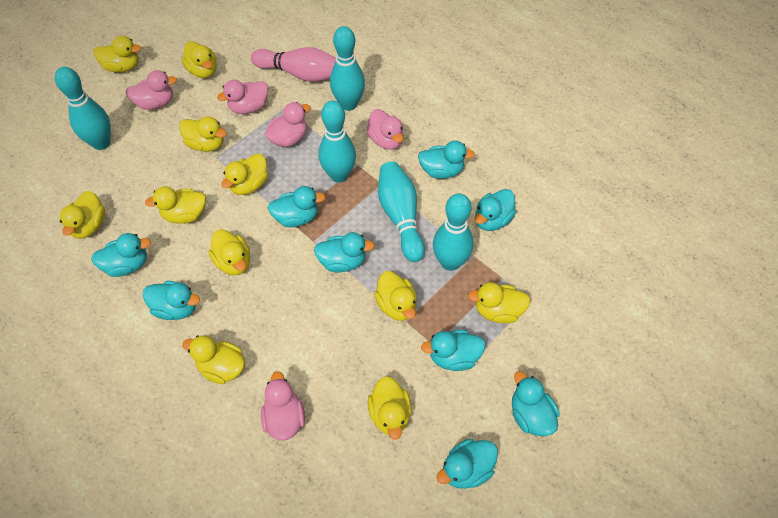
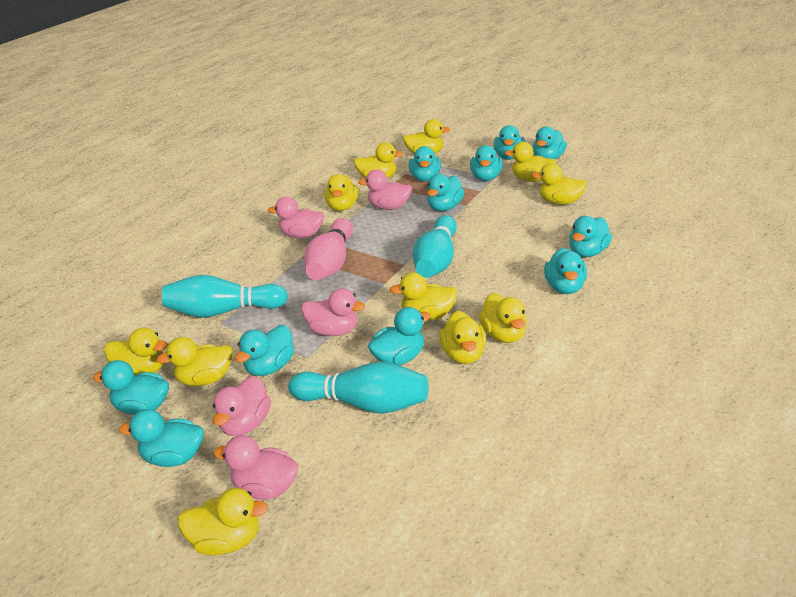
turquoise bowling pin: [55,67,111,150] [318,100,356,183] [330,26,365,111] [378,161,425,262] [433,193,473,271] = 5 -> [162,275,288,318] [288,362,428,414] [413,215,457,278] = 3
turquoise duck: [91,233,151,277] [143,281,200,320] [268,186,325,227] [314,232,375,273] [418,141,475,179] [421,330,485,371] [436,439,498,489] [475,189,516,231] [512,371,560,436] = 9 -> [93,360,169,415] [119,409,203,467] [235,325,294,376] [368,307,430,365] [409,146,441,182] [427,174,464,211] [470,145,503,181] [494,125,525,160] [533,126,567,159] [544,248,587,294] [569,216,612,257] = 11

